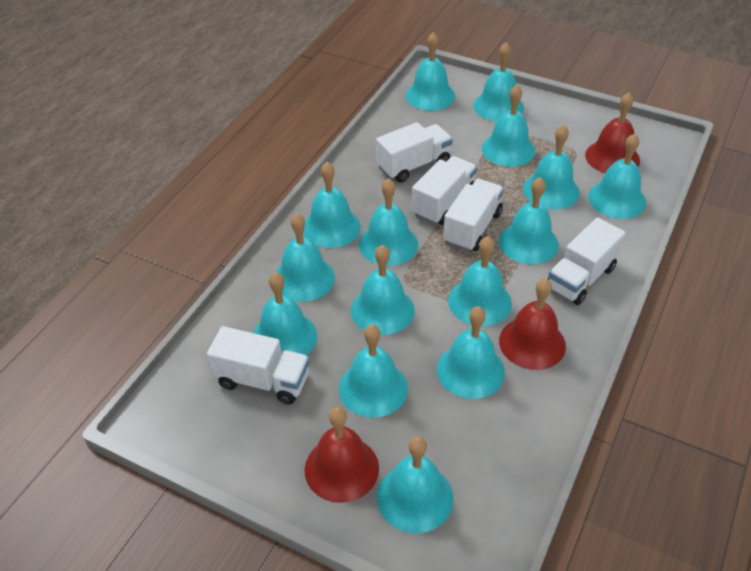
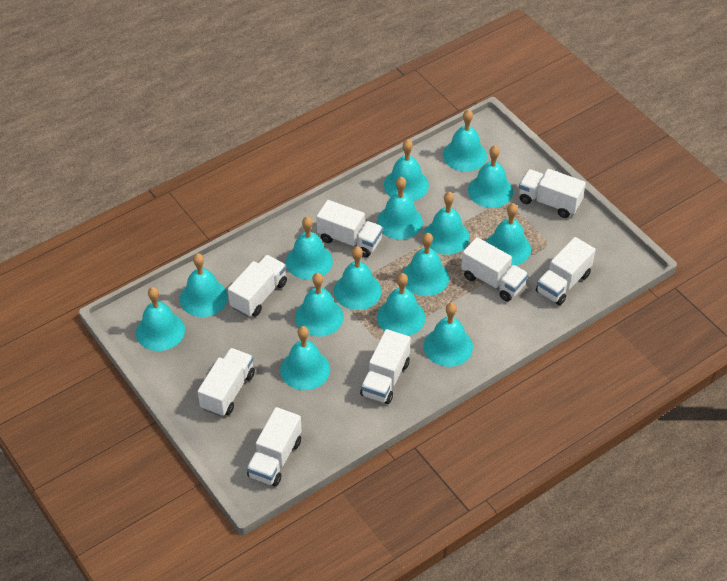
red bell: [305,407,379,503] [499,278,566,370] [585,92,640,173] = 3 -> none = 0
white truck: [207,326,310,404] [376,122,453,183] [411,156,477,225] [443,179,504,252] [548,217,625,305] = 5 -> [198,348,255,417] [228,255,287,317] [247,407,302,486] [316,200,383,257] [360,329,411,404] [461,237,528,301] [519,169,586,218] [536,237,596,305] = 8

